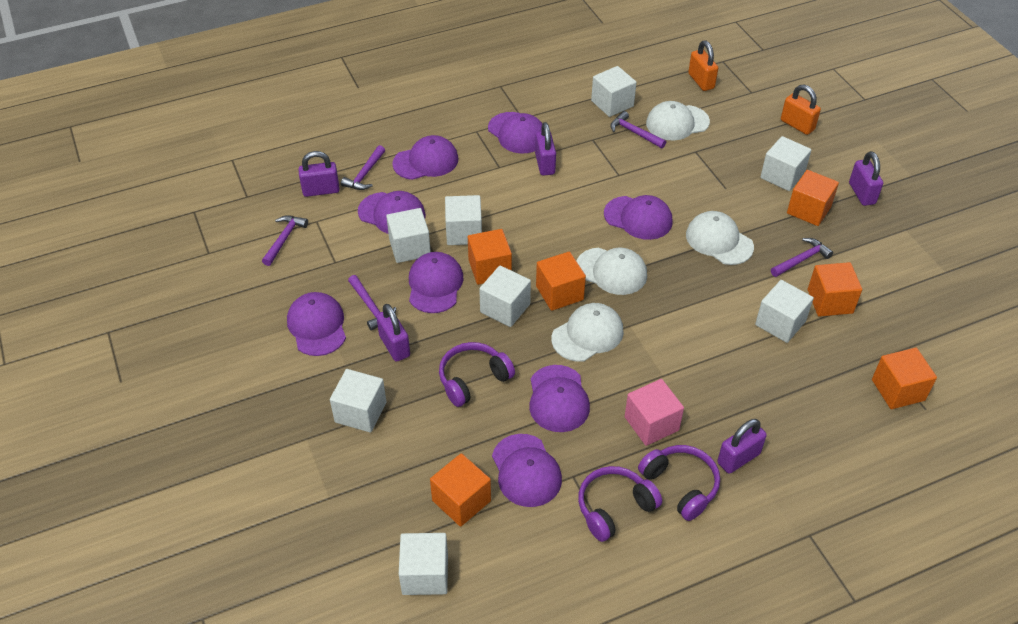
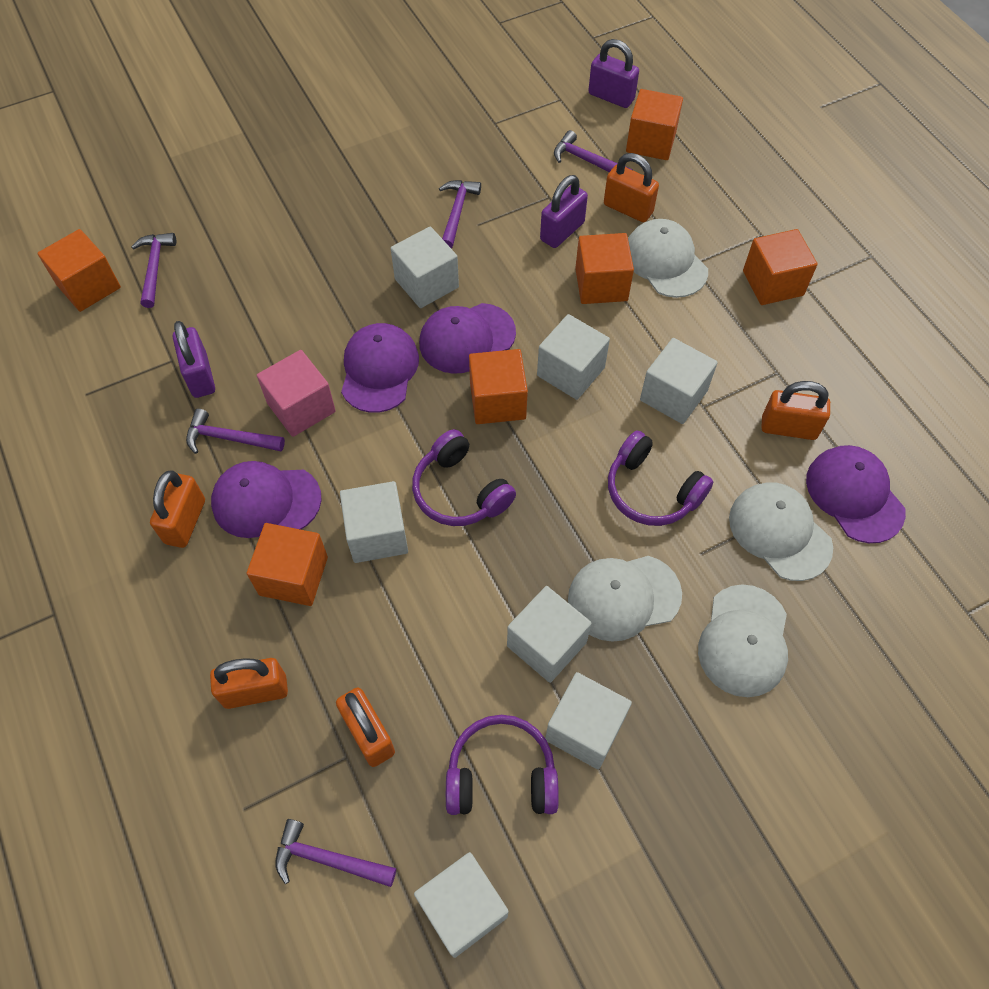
orange padlock: [688,41,718,91] [781,85,821,135] = 2 -> [150,470,205,548] [210,658,288,709] [336,687,395,767] [604,153,659,222] [762,381,830,440] = 5
purple cap: [287,292,346,356] [358,191,426,234] [392,135,458,180] [409,252,464,313] [488,112,542,153] [492,434,562,507] [529,365,590,432] [604,195,673,240] = 8 -> [211,461,322,538] [341,323,419,413] [419,303,516,374] [806,445,906,543] = 4
purple padlock: [298,151,340,197] [376,304,410,362] [535,122,556,176] [717,419,767,474] [849,151,883,206] = 5 -> [173,321,215,398] [540,175,588,248] [588,39,639,108] = 3
white cube: [330,369,386,433] [386,208,431,263] [399,533,448,595] [445,195,482,245] [479,265,531,327] [591,66,637,117] [755,280,814,343] [760,136,812,191] = 8 -> [340,481,408,563] [391,226,459,308] [414,852,508,958] [507,586,592,683] [537,314,610,400] [545,672,632,769] [640,338,718,424] = 7

